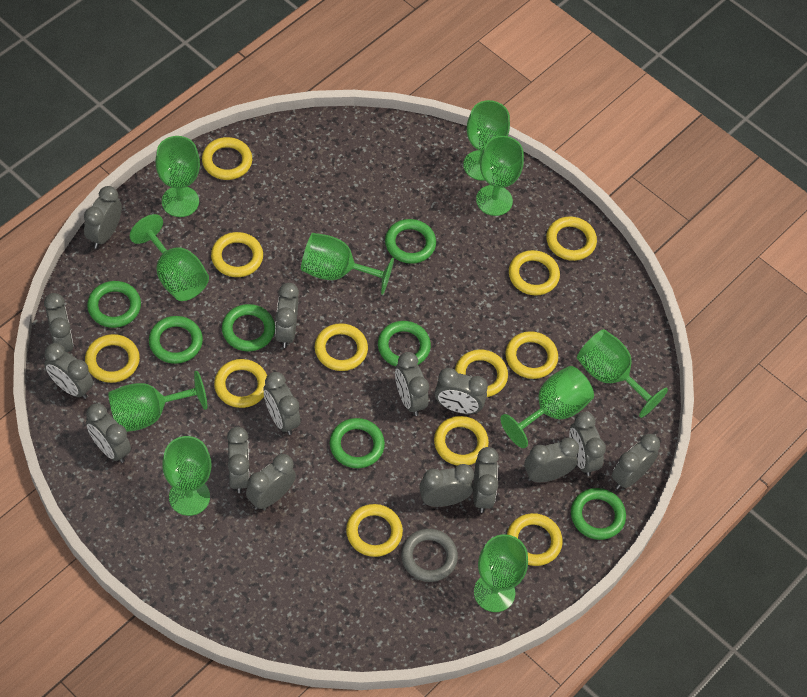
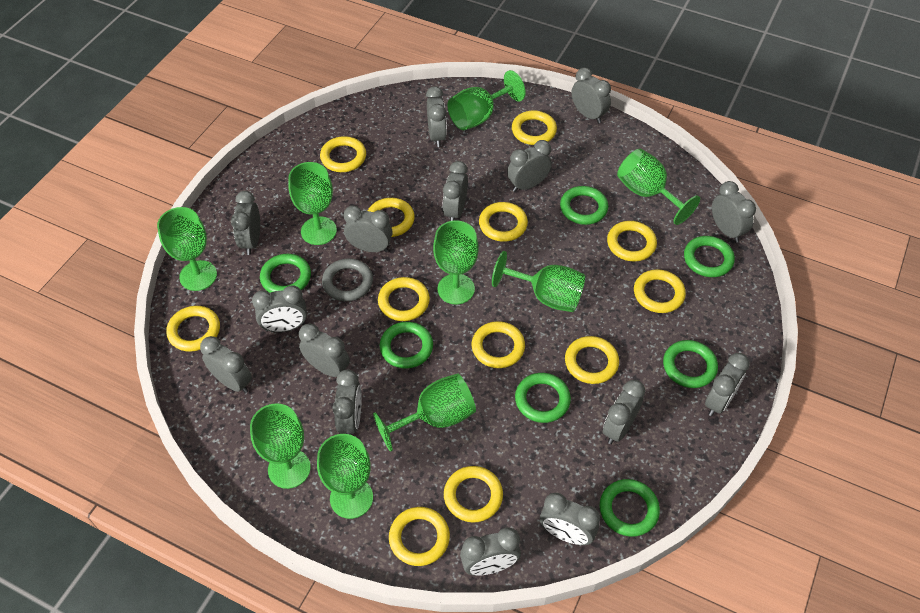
green goblet: [108,371,207,432] [130,214,209,301] [155,136,200,217] [162,436,211,516] [301,233,394,295] [463,100,510,181] [474,534,528,612] [476,136,524,216] [500,366,594,448] [577,329,668,418] = 10 -> [157,207,217,291] [250,403,311,489] [288,162,337,245] [317,434,373,519] [373,373,476,452] [433,220,479,305] [447,70,526,130] [492,251,585,312] [617,149,700,225] = 9

